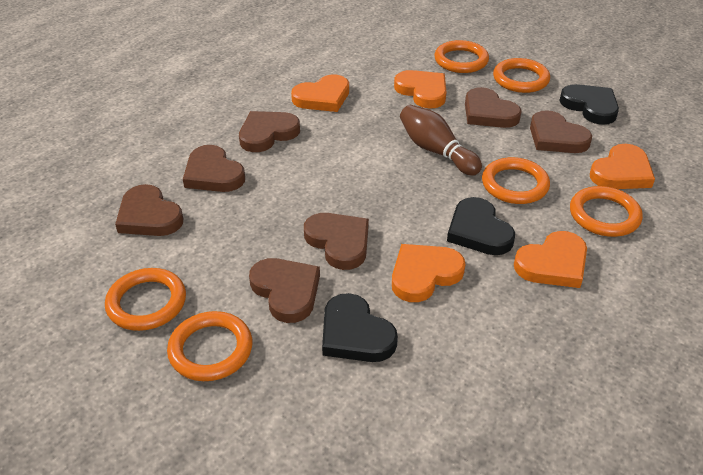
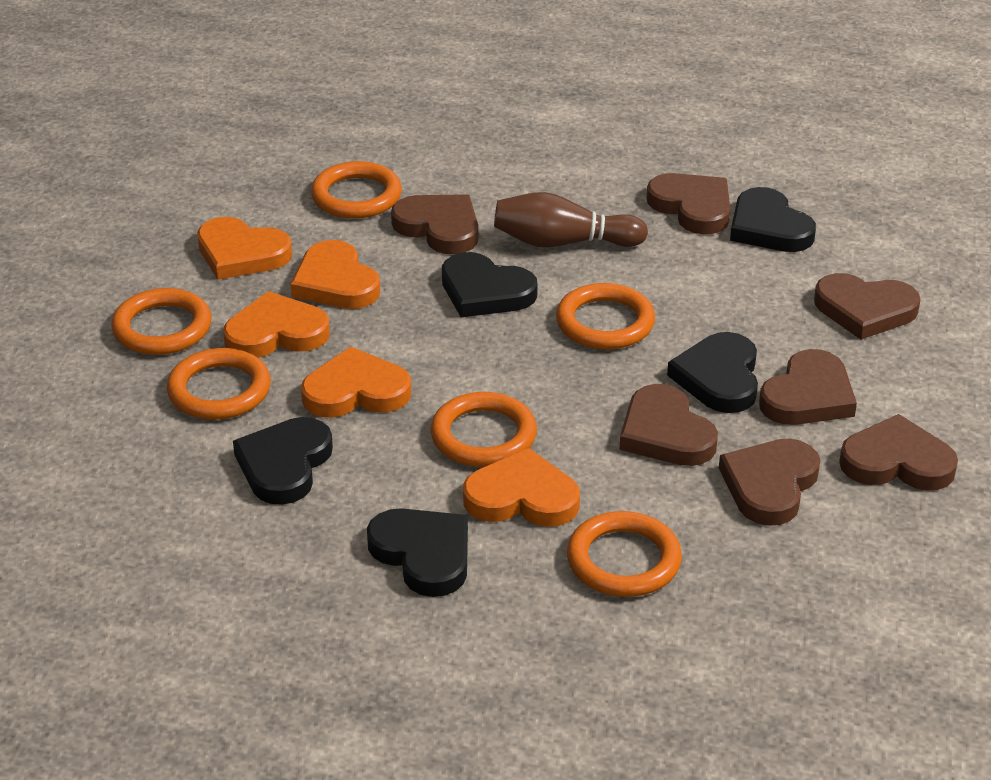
black heart: [322,293,398,362] [447,197,515,255] [559,84,619,125] = 3 -> [233,417,333,505] [367,508,468,597] [442,252,538,317] [667,332,758,413] [730,187,816,252] = 5

